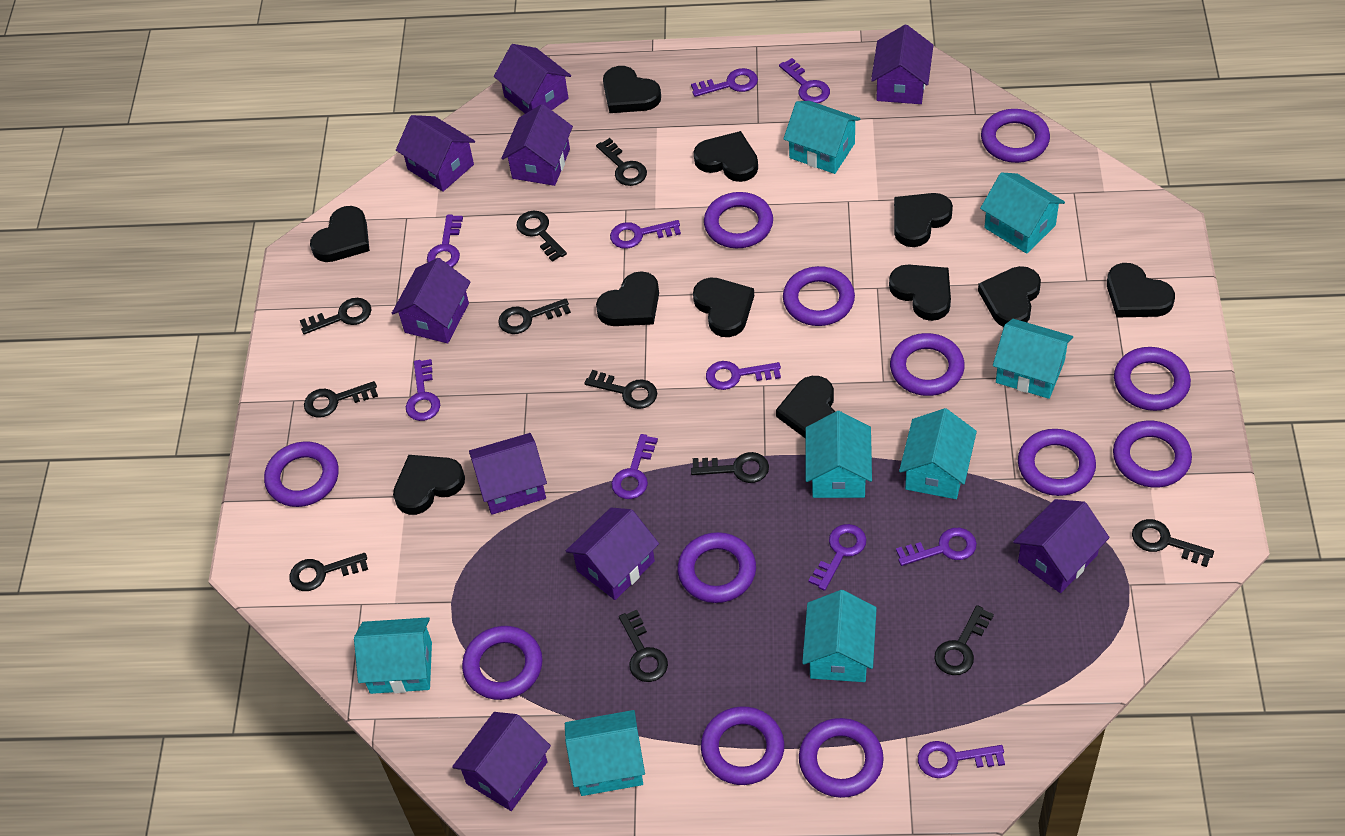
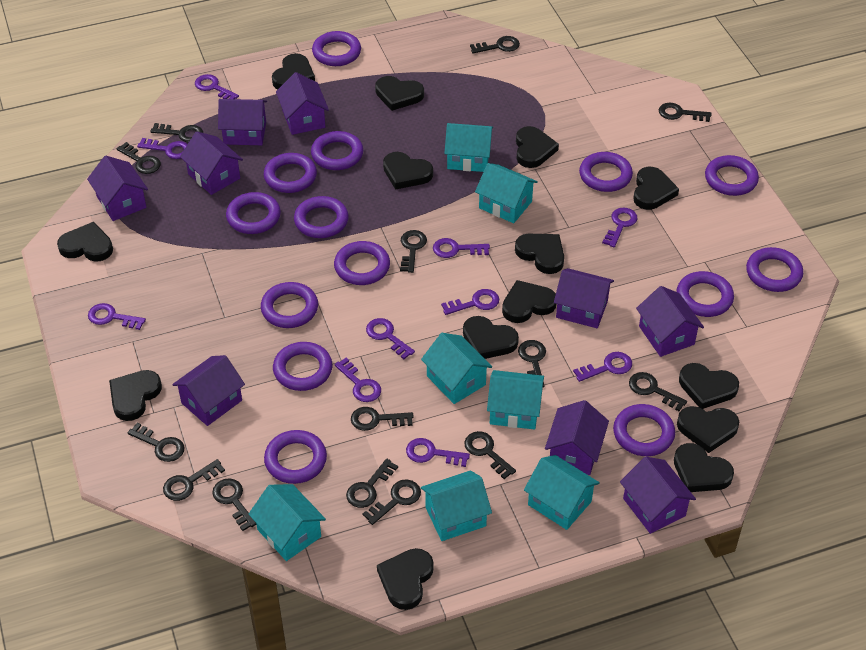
black heart: [310,206,370,262] [393,455,465,515] [596,271,659,326] [603,66,661,113] [693,277,754,337] [694,131,758,182] [776,376,836,439] [889,264,951,321] [894,193,953,247] [978,266,1041,327] [1107,263,1175,318] = 11 -> [57,222,113,262] [109,370,162,421] [272,53,315,89] [375,76,424,111] [377,548,434,610] [383,152,433,190] [463,316,519,359] [502,280,556,323] [515,234,564,274] [516,126,559,168] [633,167,679,210] [674,443,734,492] [677,406,739,453] [679,363,739,409] = 14
black key: [289,553,368,591] [300,298,372,335] [304,381,378,418] [498,299,571,334] [516,211,567,262] [584,370,657,409] [596,138,647,186] [619,610,668,682] [691,452,769,483] [934,605,994,675] [1132,519,1214,567] = 11 -> [117,142,161,174] [128,423,184,462] [150,123,203,142] [163,459,225,501] [212,478,257,531] [346,458,398,508] [351,407,414,431] [363,479,421,525] [400,230,427,273] [464,431,516,479] [470,36,520,54] [518,340,546,387] [629,372,687,411] [659,103,711,122] = 14
purple ring: [264,441,338,507] [462,626,543,700] [677,532,756,603] [701,706,784,785] [704,192,773,248] [783,266,855,326] [799,718,884,798] [890,333,965,396] [981,109,1050,163] [1018,429,1096,496] [1113,421,1192,488] [1114,347,1191,411] = 12 -> [226,192,281,234] [261,282,318,328] [264,153,317,193] [264,430,327,484] [273,342,332,391] [294,196,349,238] [311,131,363,170] [312,31,361,66] [334,241,390,285] [579,152,633,192] [613,404,675,456] [676,271,734,317] [705,155,759,196] [746,247,803,292] = 14
turquoise house: [354,617,432,694] [565,710,645,796] [783,101,861,174] [802,590,877,682] [806,411,872,498] [899,408,977,499] [980,172,1065,254] [993,319,1073,399] = 8 -> [249,484,326,561] [421,333,492,404] [421,470,492,541] [444,123,493,172] [475,163,538,223] [487,370,544,430] [524,455,600,530] = 7

